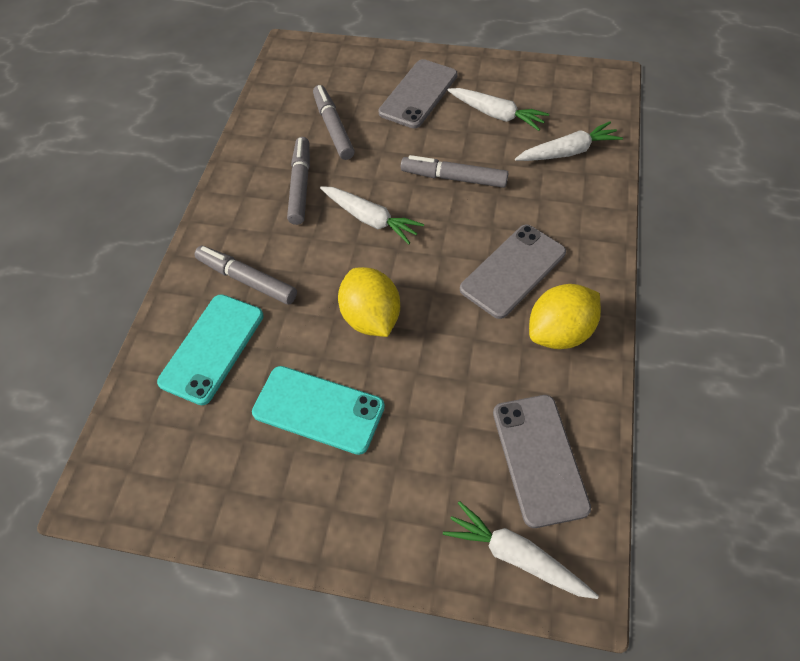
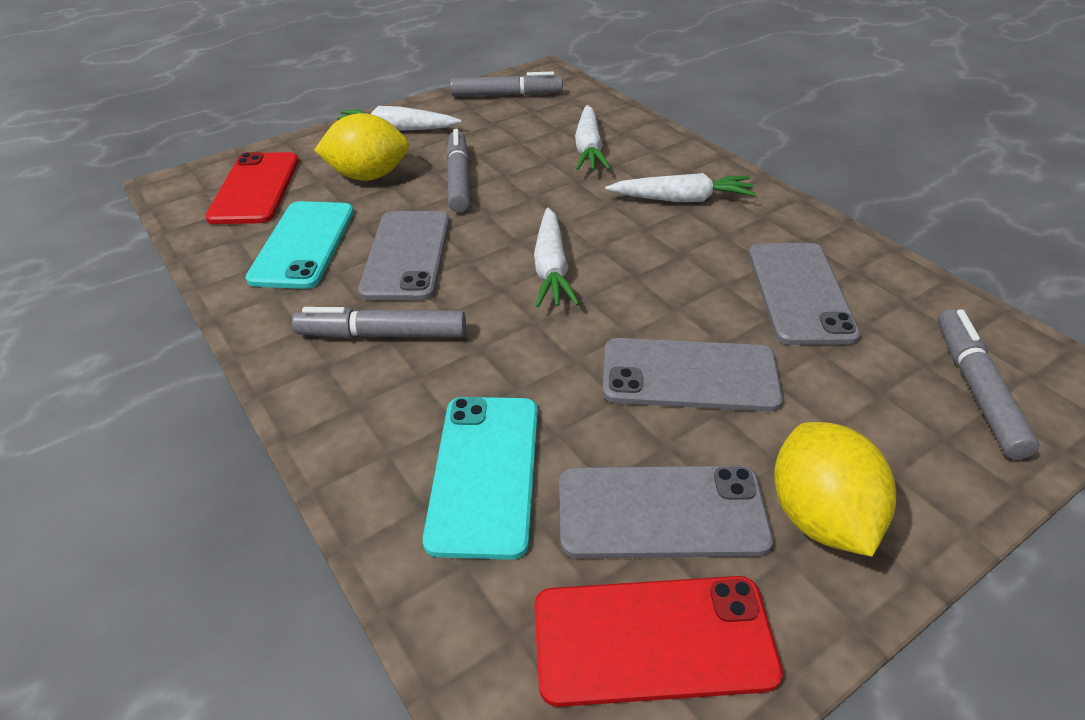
grey phone: [378,59,458,128] [460,225,566,319] [493,395,591,528] = 3 -> [358,211,449,300] [559,465,773,558] [603,338,783,412] [749,243,860,345] = 4
red phone: none = 0 -> [205,152,299,224] [534,576,783,707] = 2

